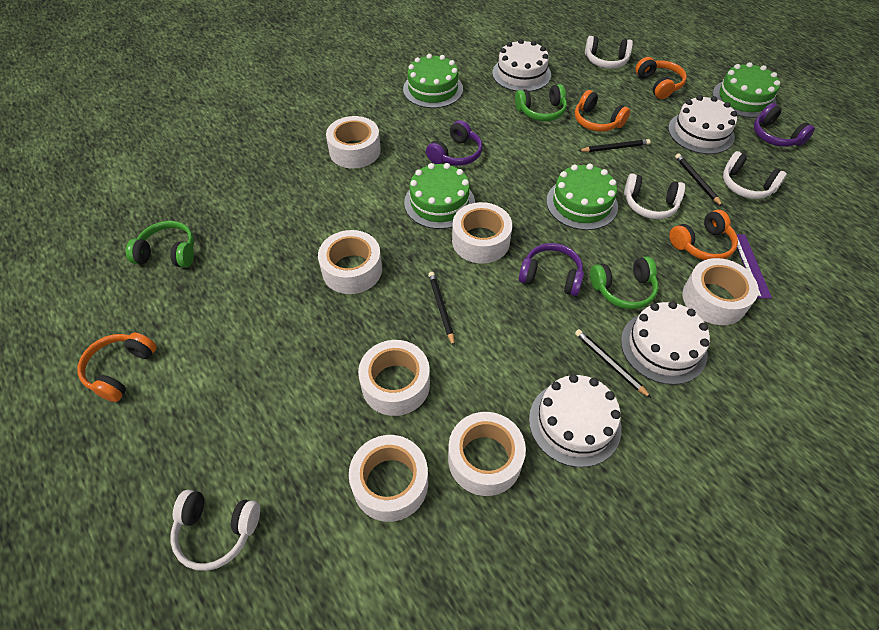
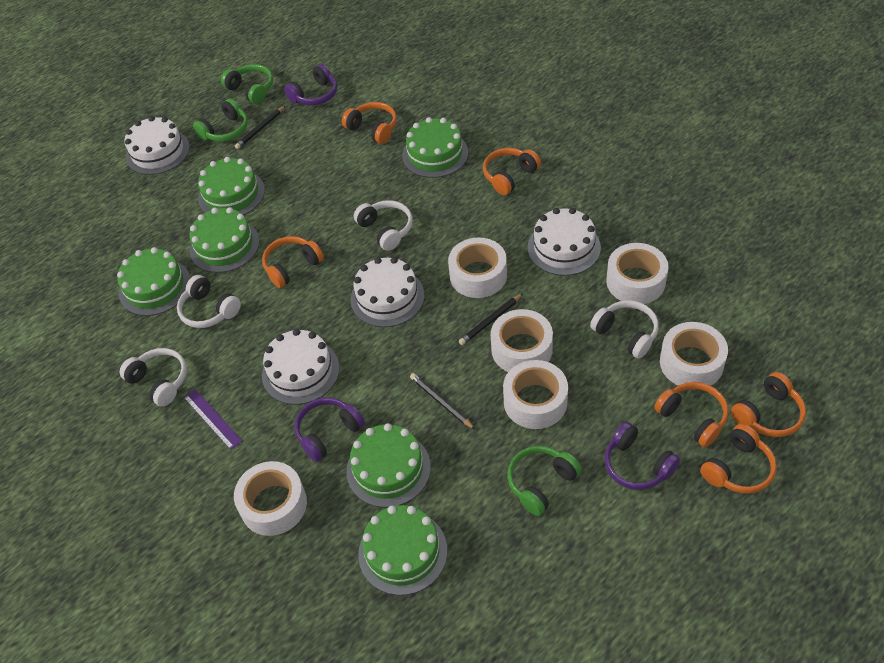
black pencil: [428,272,455,346] [575,329,651,398] [578,139,651,152] [675,153,723,207] = 4 -> [235,106,285,149] [410,373,475,429] [459,293,523,345] = 3
green cake: [403,54,463,108] [404,163,475,229] [546,164,618,230] [713,62,781,118] = 4 -> [117,247,190,316] [190,207,260,273] [198,157,265,215] [347,423,431,508] [358,505,447,595] [402,117,468,178] = 6
orange headphones: [77,333,157,402] [575,90,630,132] [635,57,687,99] [669,210,738,260] = 4 -> [262,236,324,288] [342,102,397,144] [483,148,541,195] [654,382,728,447] [700,424,777,494] [731,372,806,437] = 6
white tape: [318,230,382,294] [326,116,381,168] [349,435,428,522] [358,340,430,416] [448,412,526,496] [452,202,512,264] [683,258,759,325] = 7 -> [234,461,307,536] [448,238,507,298] [491,309,553,372] [503,360,568,429] [606,243,669,304] [660,322,728,386] = 6

